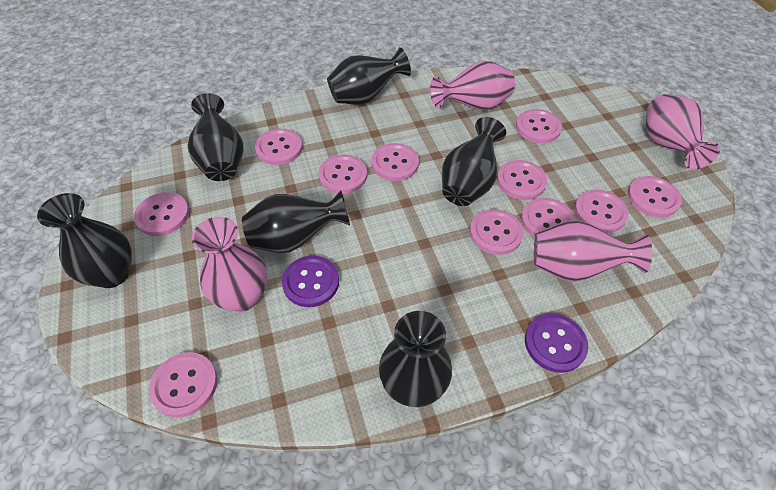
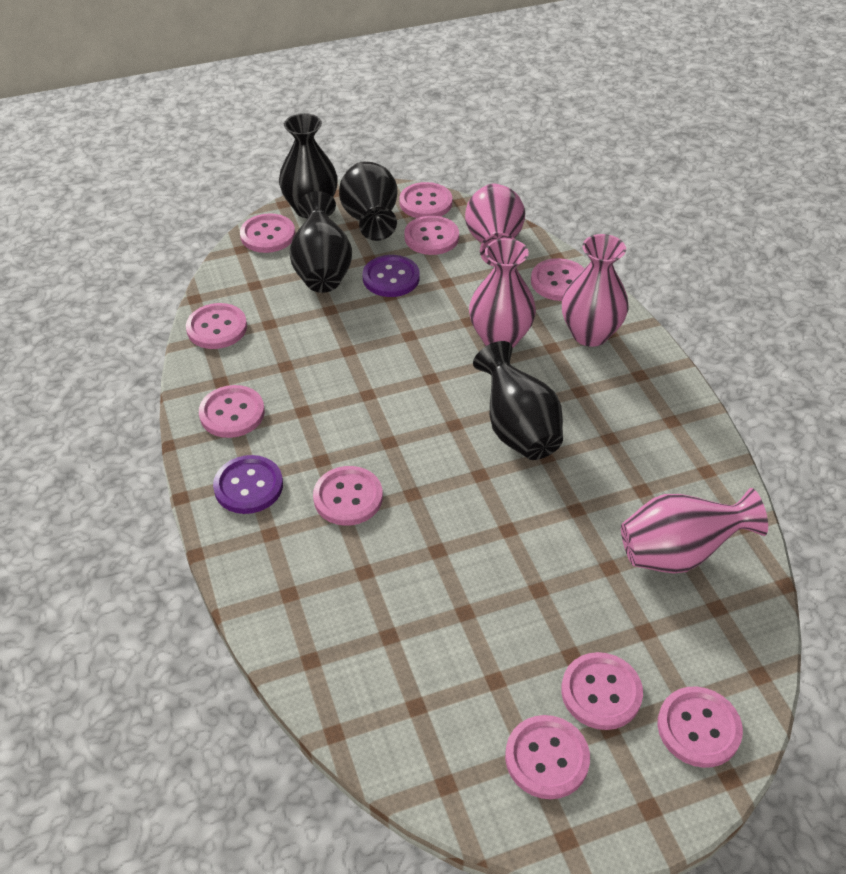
black vase: [37,193,132,288] [188,93,243,181] [242,190,350,253] [327,47,411,105] [379,311,452,407] [442,117,506,206] = 6 -> [279,113,338,218] [289,191,352,293] [339,161,398,241] [473,341,563,460] = 4
pink button: [134,192,189,236] [149,352,217,417] [255,129,303,165] [318,154,367,194] [371,143,419,181] [470,209,524,255] [497,160,547,200] [516,109,562,143] [521,198,575,237] [574,190,629,233] [628,176,682,218] = 11 -> [186,303,247,349] [199,385,265,438] [240,213,295,253] [313,466,383,526] [400,182,452,218] [404,216,459,255] [505,715,590,799] [531,258,584,301] [561,652,643,730] [658,686,743,768] = 10

